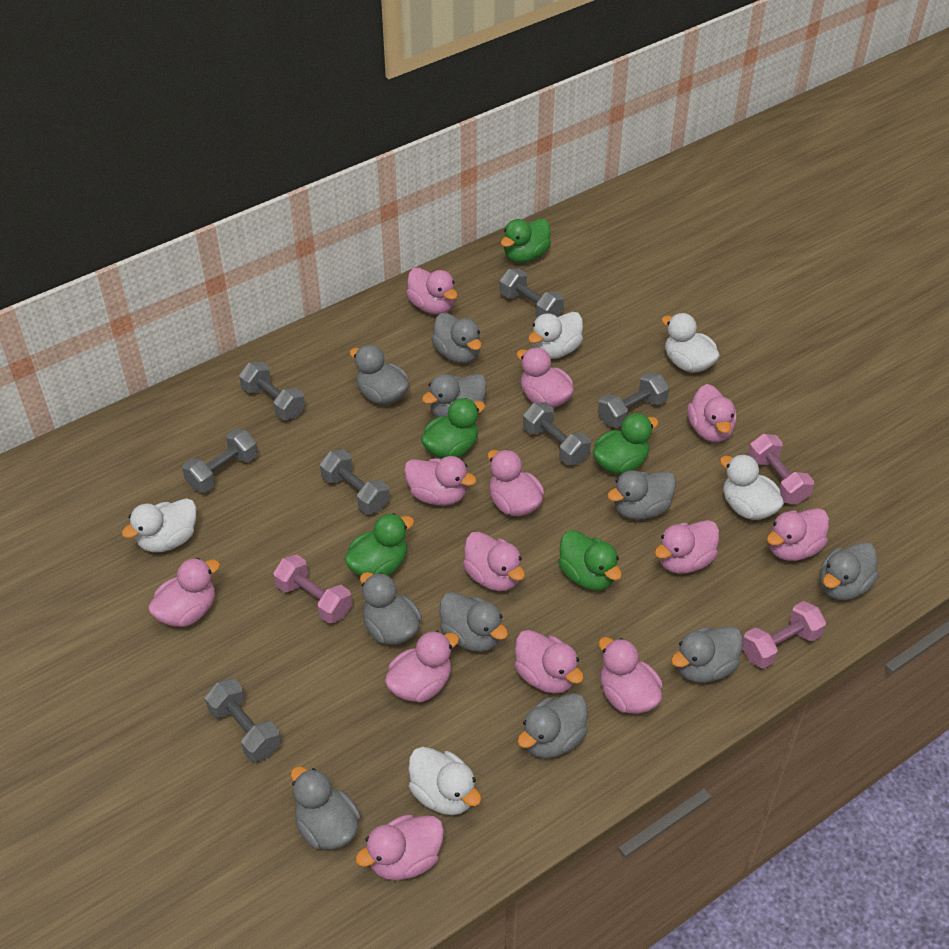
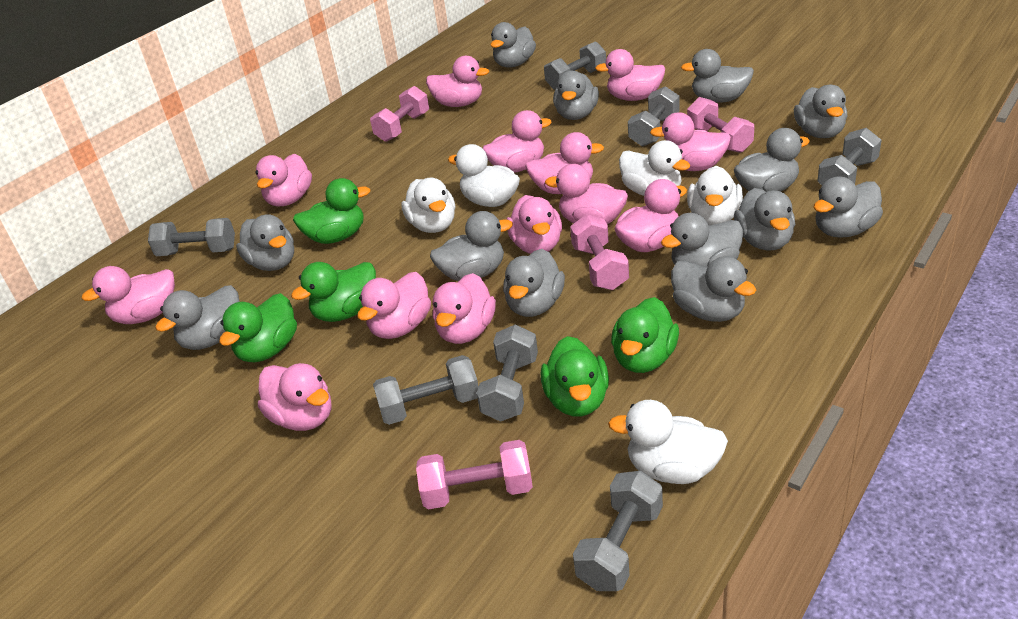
grey duck: [291,766,361,850] [349,345,409,405] [360,572,422,645] [422,374,487,417] [431,313,482,363] [440,592,508,652] [517,693,588,759] [607,470,676,520] [671,627,743,683] [820,542,879,600] = 10 -> [155,285,240,350] [236,214,294,271] [430,211,513,281] [490,22,536,68] [503,249,565,317] [553,71,599,120] [661,213,743,267] [671,256,756,322] [681,49,754,103] [734,128,810,192] [734,188,795,250] [794,85,848,138] [813,176,883,238] = 13
pink dumbbell: [273,554,352,624] [742,601,826,669] [748,434,814,504] = 3 -> [370,86,429,142] [416,440,533,509] [570,214,629,290] [687,97,754,153] = 4

